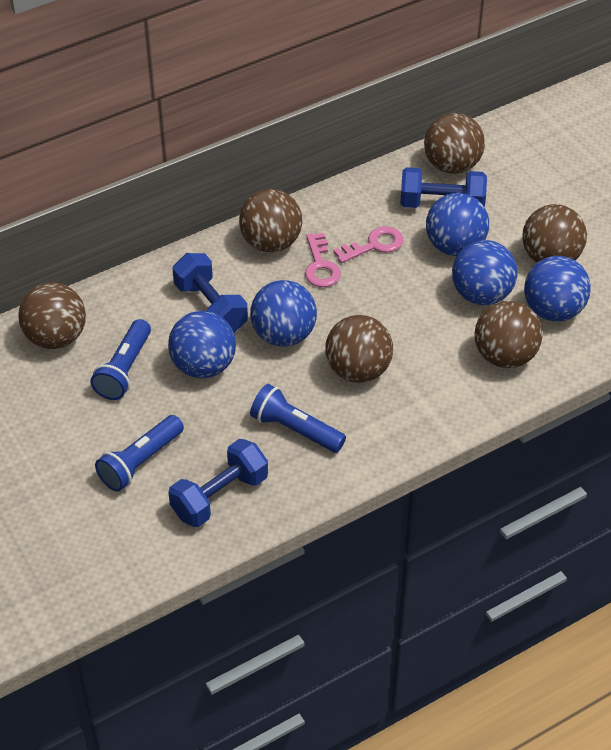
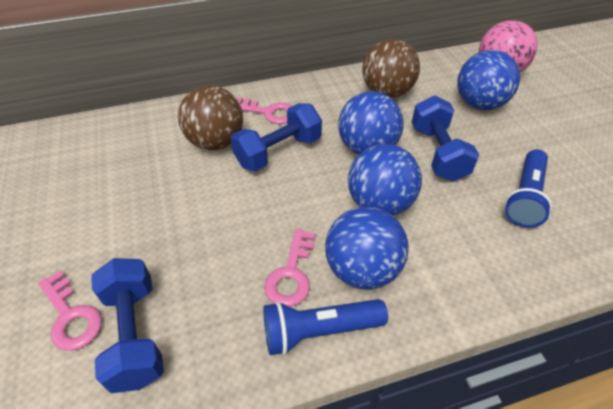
blue ball: [168,311,236,378] [250,280,317,347] [426,193,489,256] [452,240,517,305] [524,256,591,322] = 5 -> [325,207,409,290] [338,91,404,155] [348,144,422,216] [457,50,520,110] = 4
blue flashlight: [90,319,151,400] [95,415,184,492] [250,384,346,453] = 3 -> [263,299,388,355] [505,149,552,228] = 2
brown ball: [19,282,86,349] [239,189,302,252] [325,315,393,383] [424,113,485,174] [475,301,542,368] [522,204,587,263] = 6 -> [178,85,243,150] [362,39,420,98] = 2
pink ball: none = 0 -> [479,20,538,73] = 1
pink key: [305,233,341,287] [333,226,403,263] = 2 -> [38,270,102,351] [237,97,292,124] [264,229,315,307] = 3

